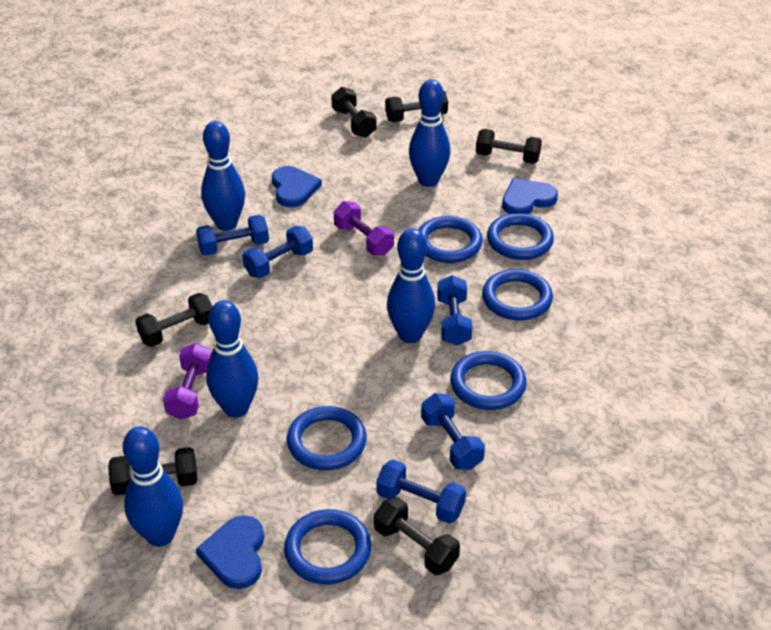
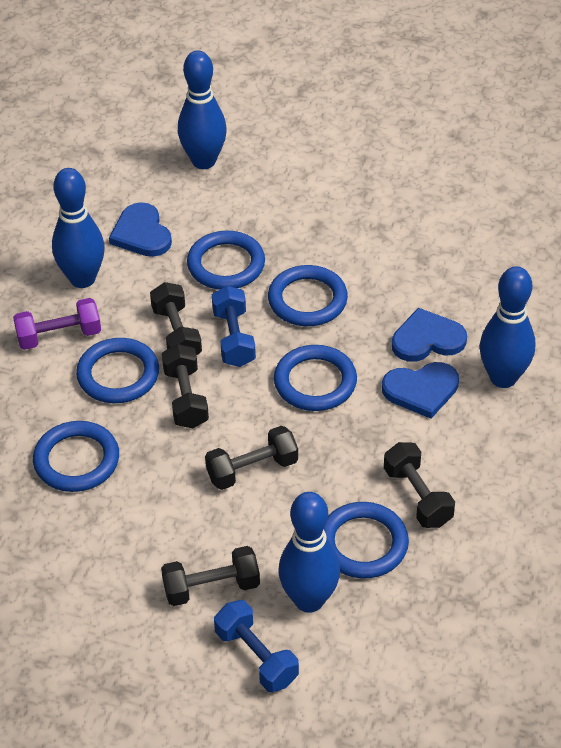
black dumbbell: [108,447,197,496] [135,293,213,347] [331,87,377,137] [374,497,460,575] [385,90,448,122] [476,129,542,164] = 6 -> [150,282,202,355] [161,546,260,606] [162,344,209,428] [205,426,298,490] [384,442,455,528] = 5
blue bowling pin: [123,426,183,547] [201,121,245,231] [206,300,259,418] [387,228,435,343] [409,79,450,187] = 5 -> [52,168,105,288] [178,50,227,169] [279,492,340,613] [480,266,535,388] = 4
blue dumbbell: [196,215,269,256] [242,226,313,278] [376,459,466,524] [421,393,485,470] [437,275,473,346] = 5 -> [212,286,256,367] [214,600,299,692] = 2
purple dumbbell: [163,343,212,420] [334,201,394,256] = 2 -> [13,298,101,350] = 1

